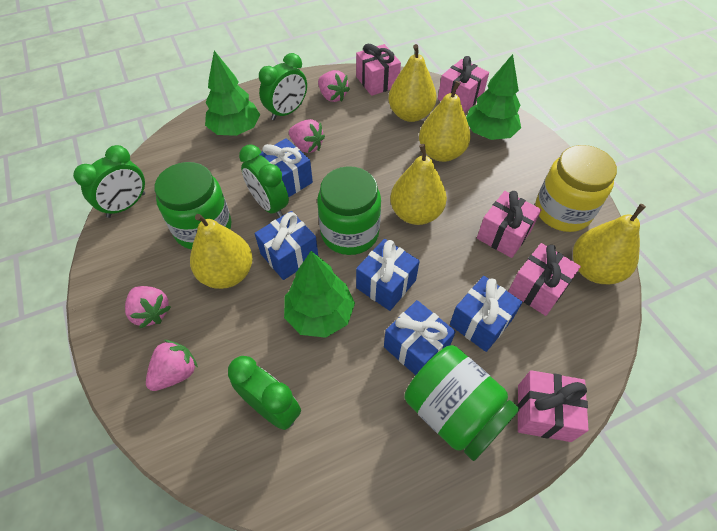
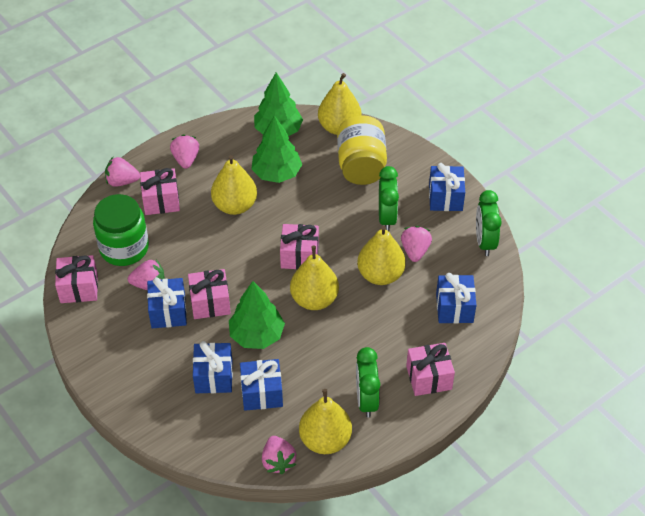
green clock: [73,145,145,218] [228,356,301,430] [239,144,289,218] [259,53,307,121] = 4 -> [356,347,380,418] [379,166,399,231] [476,190,502,256] = 3
green jar: [154,162,231,250] [317,166,381,255] [405,345,520,461] = 3 -> [93,194,149,266] = 1
pink strawberry: [125,286,171,328] [146,340,198,391] [289,119,325,153] [318,70,350,102] = 4 -> [105,157,140,187] [128,259,165,290] [170,134,199,169] [262,436,297,474] [401,226,432,262] = 5

